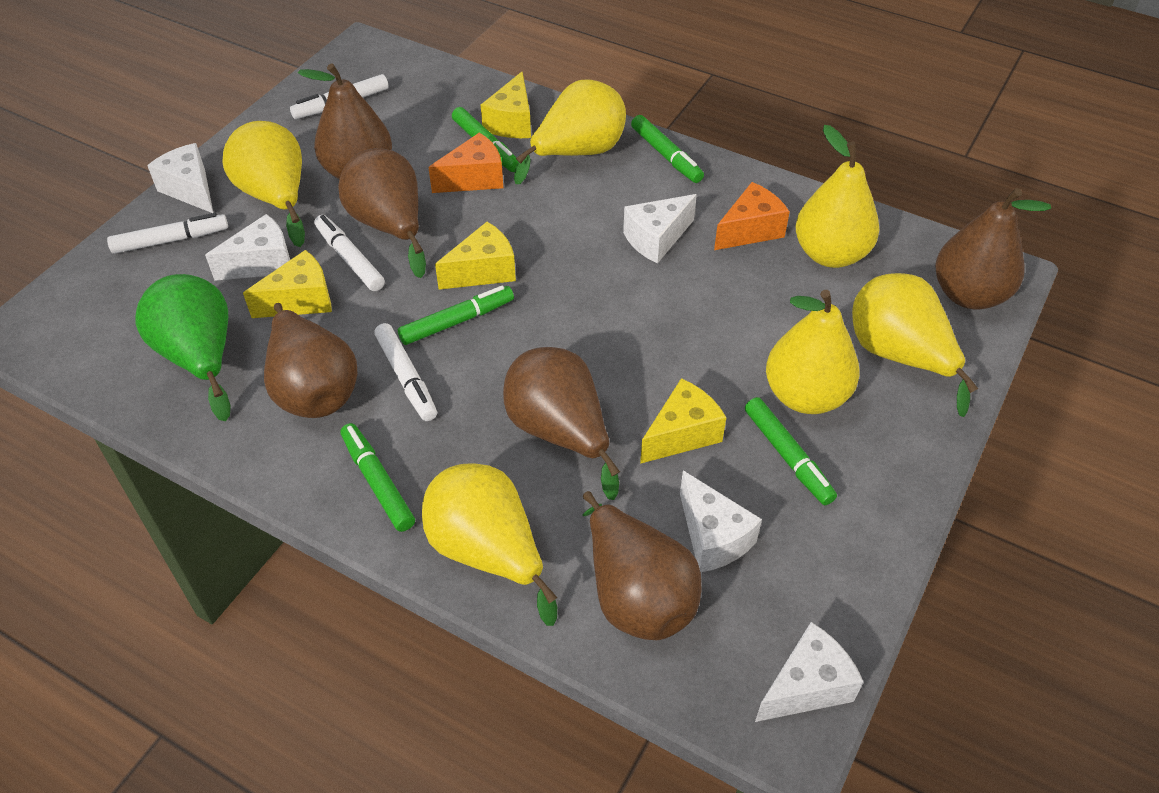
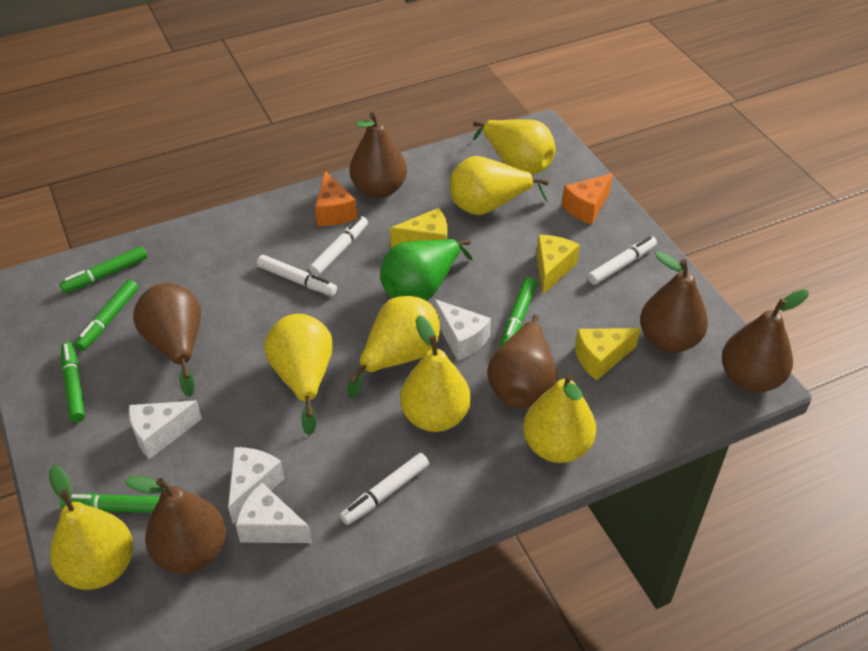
white cheese: [147,143,213,213] [205,214,290,281] [623,194,697,264] [680,471,762,572] [755,622,863,722] = 5 -> [129,401,202,459] [228,447,284,524] [235,483,312,543] [434,299,491,361] = 4
yellow cheese: [243,250,332,318] [435,222,516,290] [481,71,531,138] [640,378,726,464] = 4 -> [390,208,447,247] [536,235,580,294] [575,328,640,380] = 3
yellow pear: [223,121,305,247] [422,463,557,626] [514,79,626,184] [766,290,859,414] [795,125,879,268] [852,273,978,417] = 6 -> [49,465,133,590] [264,314,333,435] [348,296,440,398] [400,315,471,432] [450,156,549,215] [473,119,556,175] [523,373,596,463] = 7

